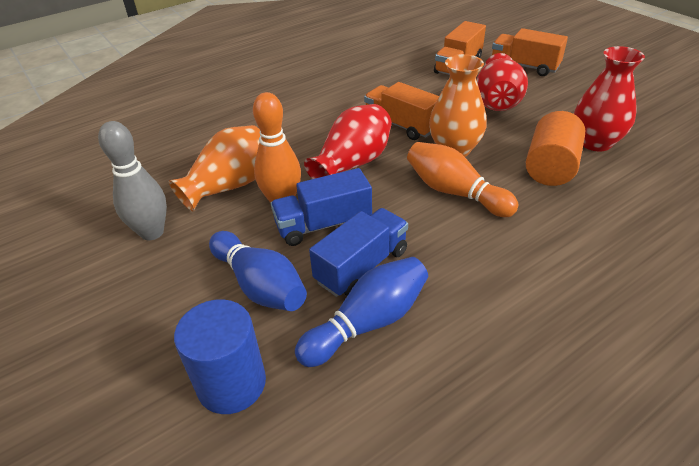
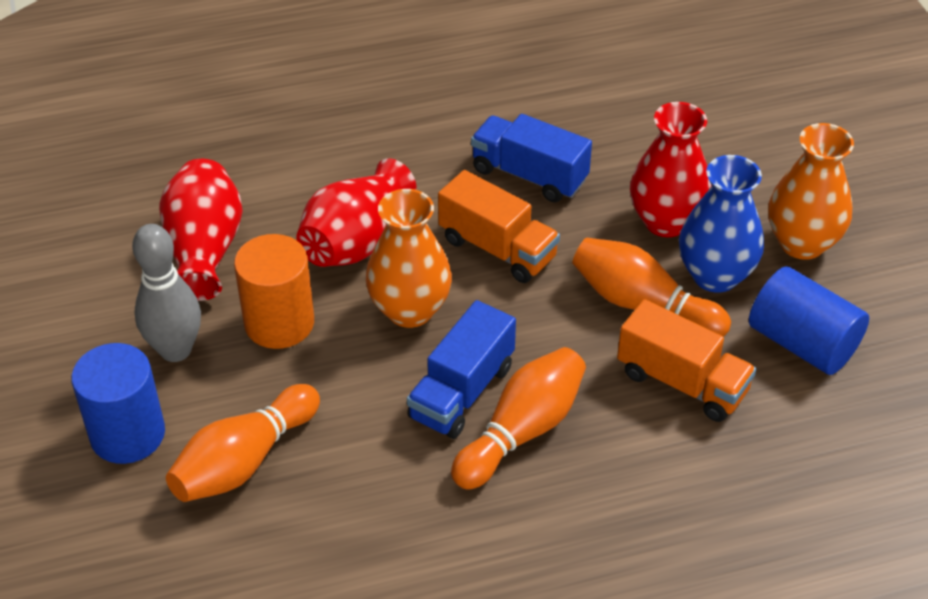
blue bowling pin: [209,231,307,311] [295,257,428,367] = 2 -> none = 0
blue cylinder: [174,299,266,414] = 1 -> [71,343,165,464] [749,266,869,375] = 2
blue vase: none = 0 -> [679,155,764,293] = 1
orange bowling pin: [253,92,301,203] [407,142,518,217] = 2 -> [166,384,320,502] [451,347,586,490] [572,238,731,337] = 3
orange truck: [364,82,439,140] [434,21,486,75] [492,28,568,76] = 3 -> [438,170,560,283] [617,299,756,422] = 2

